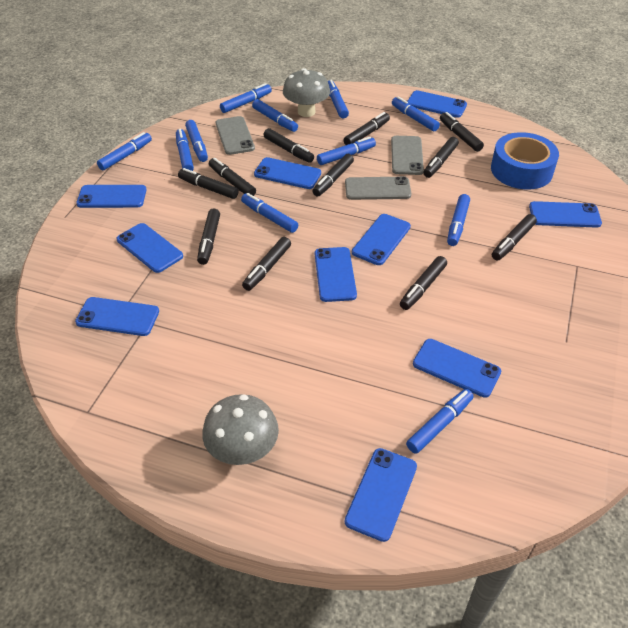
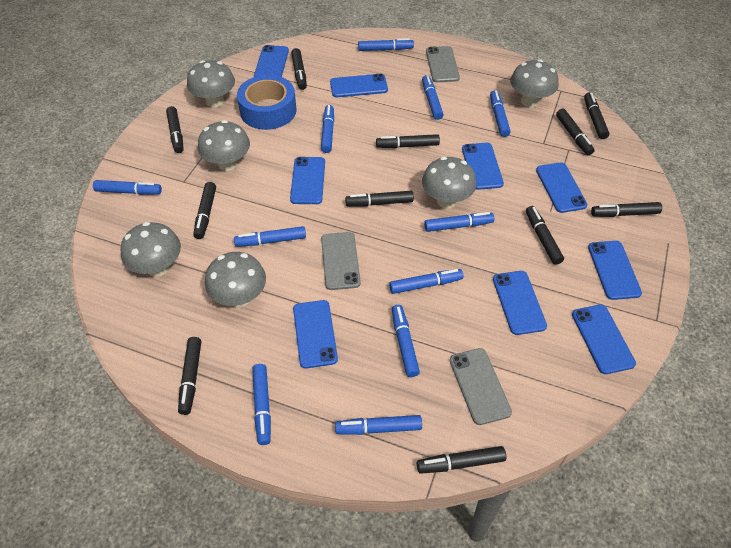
blue phone: [75,297,159,336] [76,185,146,208] [117,223,183,273] [254,157,321,189] [315,247,357,302] [345,448,417,542] [352,214,411,265] [407,90,467,118] [413,339,501,398] [529,201,602,228] = 10 -> [254,45,289,77] [290,157,325,204] [293,300,338,369] [330,74,388,97] [462,143,504,190] [493,271,547,335] [536,162,588,213] [572,304,636,374] [588,241,642,300] = 9
grey mushroom: [202,394,279,465] [283,68,330,117] = 2 -> [120,222,181,277] [187,60,235,107] [198,120,250,171] [205,252,266,307] [422,157,476,208] [510,59,559,107] = 6

